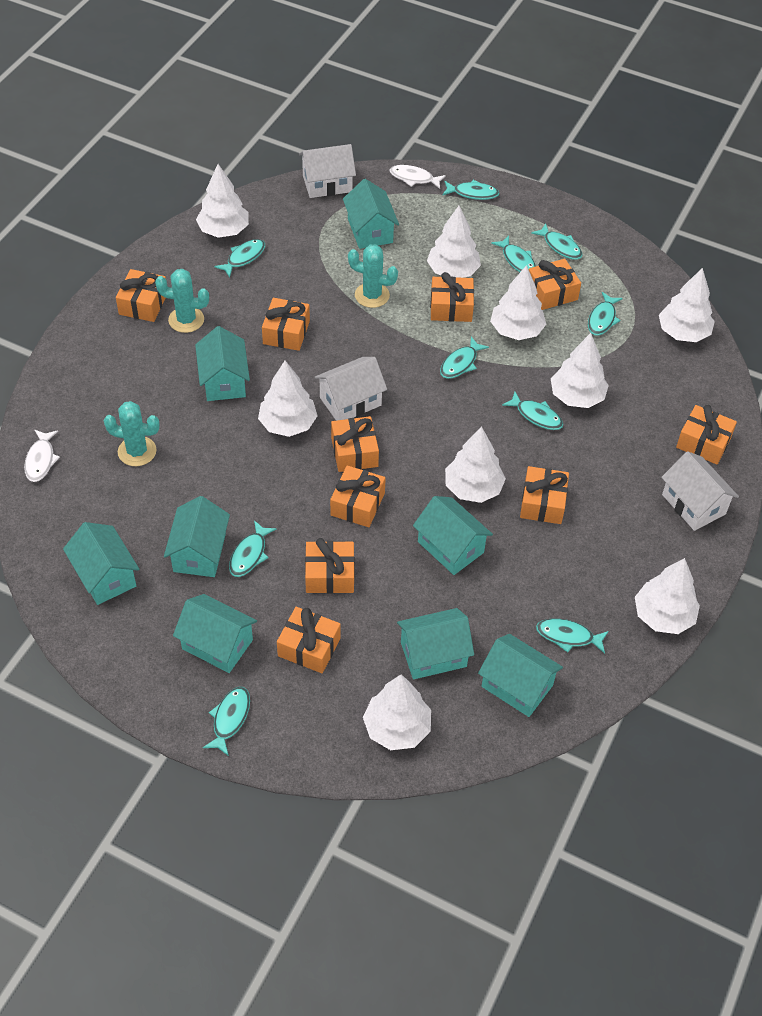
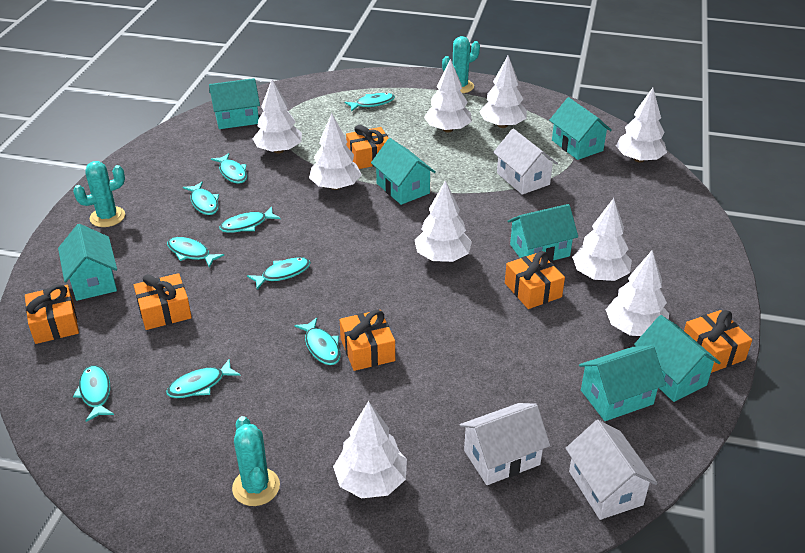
orange gift: [116,269,166,322] [262,298,310,351] [277,607,341,673] [305,538,355,594] [330,465,386,527] [331,416,379,472] [430,272,474,322] [520,466,569,524] [529,259,581,310] [676,405,737,464] = 10 -> [25,284,79,344] [134,273,192,330] [340,310,395,371] [346,125,388,169] [505,251,565,309] [684,310,752,373] = 6
turquoise fish: [203,687,250,756] [214,239,265,277] [229,520,277,577] [440,337,489,379] [442,180,500,200] [491,236,536,272] [502,392,563,430] [531,223,582,260] [536,619,609,654] [588,292,623,336] = 10 -> [73,365,114,422] [166,358,241,398] [167,237,224,268] [183,182,219,215] [211,153,247,184] [219,207,280,233] [247,257,311,289] [294,318,340,365] [344,93,395,112] = 9
turquoise house: [63,522,139,605] [164,496,230,577] [173,594,257,673] [195,326,250,401] [343,179,399,249] [397,608,474,679] [413,496,493,575] [478,634,563,717] = 8 -> [58,224,117,301] [209,78,260,129] [371,138,436,205] [507,204,578,262] [549,97,612,160] [579,345,666,421] [634,315,721,402] = 7
white fish: [24,430,60,482] [390,165,446,189] = 2 -> none = 0

